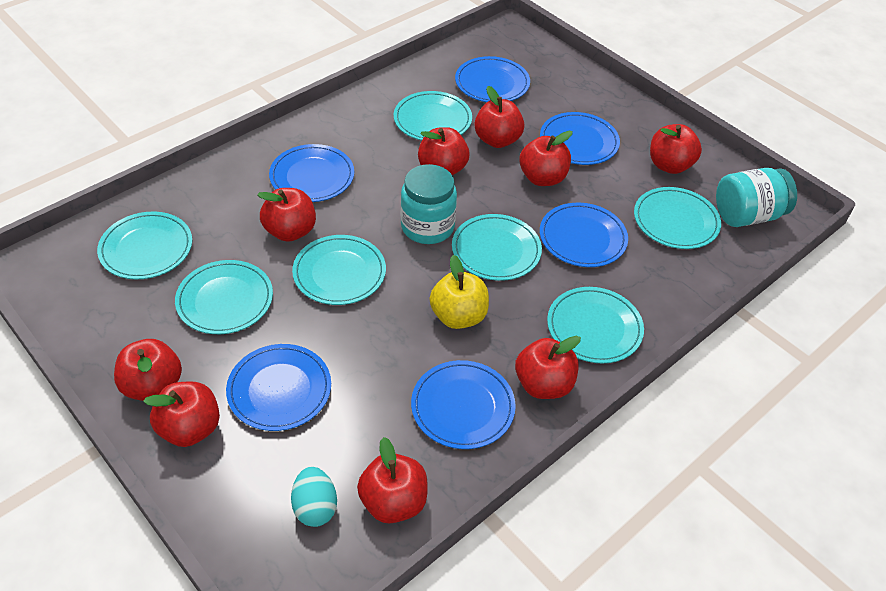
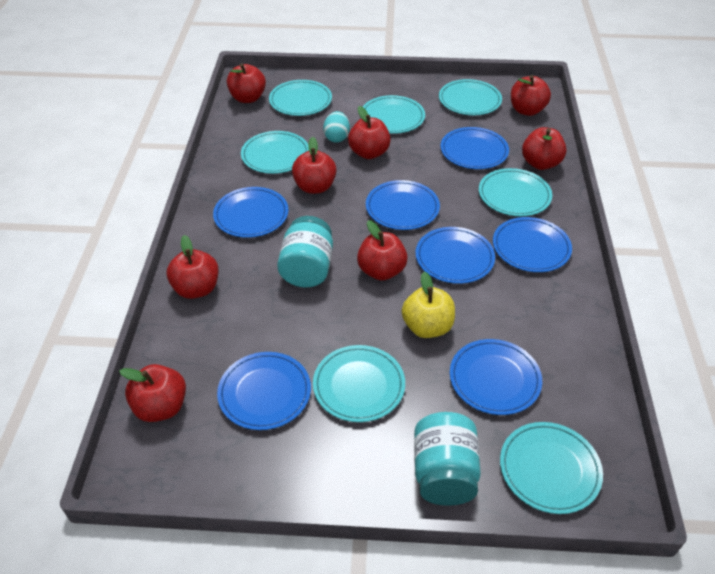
blue plate: [226,344,331,431] [269,144,354,202] [411,360,516,449] [455,56,530,102] [540,112,620,165] [540,203,628,267] = 6 -> [213,187,289,238] [217,352,311,430] [366,180,440,230] [416,227,495,284] [440,127,509,169] [450,339,542,415] [493,217,572,272] = 7
red apple: [114,339,182,401] [143,381,220,447] [257,188,316,242] [357,437,427,524] [418,127,470,175] [474,86,524,148] [515,336,581,399] [519,131,573,186] [650,124,702,174] = 9 -> [119,364,186,422] [167,235,219,299] [227,64,266,103] [292,137,337,194] [348,106,391,159] [357,220,408,281] [511,75,551,116] [522,127,566,170] = 8

